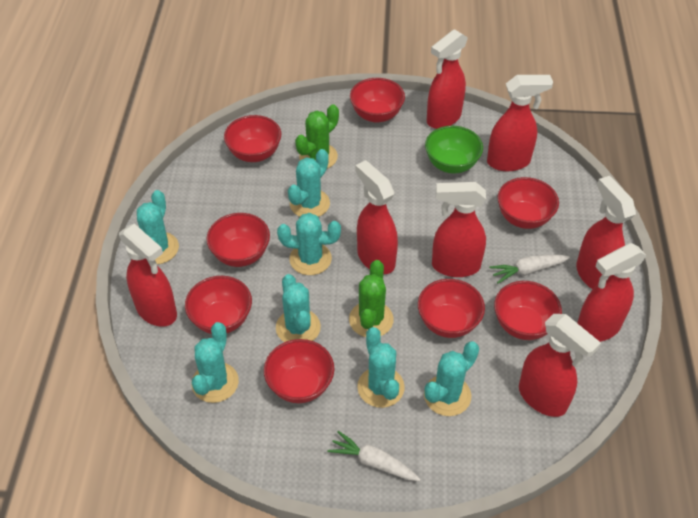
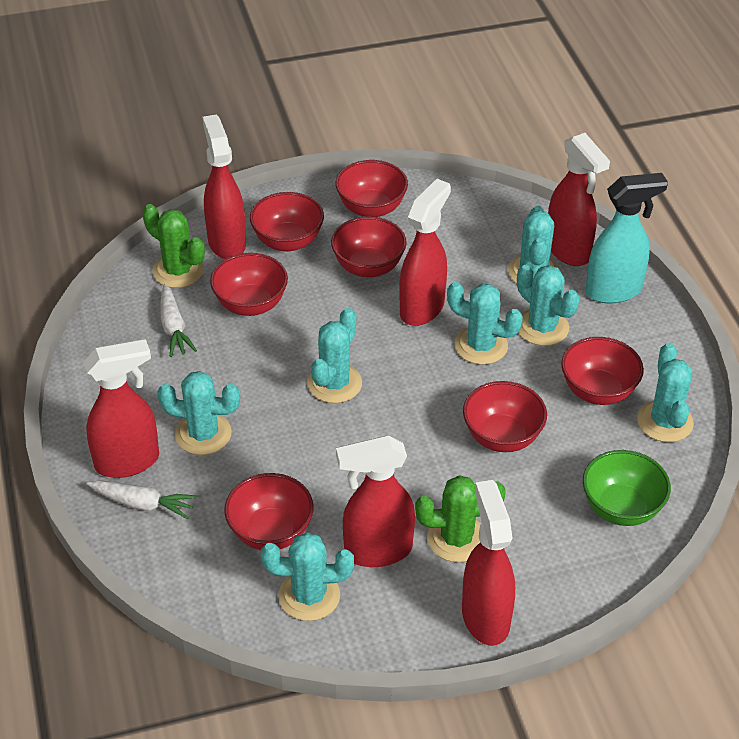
red bowl: [185,276,252,334] [207,213,270,267] [224,115,281,162] [264,339,335,403] [350,78,405,123] [418,279,485,338] [494,281,562,340] [497,177,559,229] = 8 -> [210,253,288,316] [224,473,314,550] [250,192,324,252] [331,216,407,277] [336,160,408,217] [463,381,547,452] [561,337,644,405] = 7
red spray bottle: [119,224,177,327] [355,160,398,274] [427,29,468,129] [432,182,486,277] [487,75,553,171] [519,314,601,417] [576,176,636,289] [577,243,647,342] = 8 -> [83,339,159,478] [202,115,246,259] [336,436,415,567] [399,179,451,326] [462,480,515,646] [548,133,610,266] = 6
turquoise spray bottle: none = 0 -> [585,173,668,304] = 1

